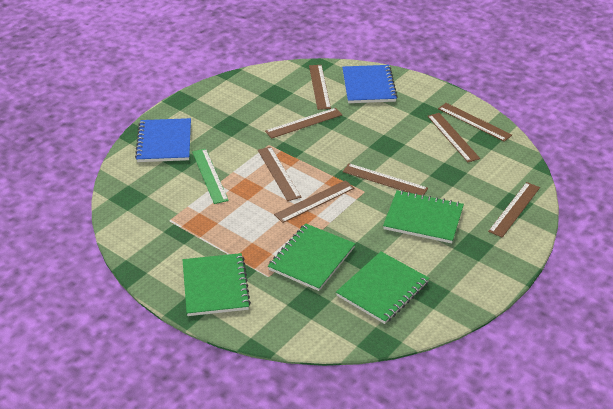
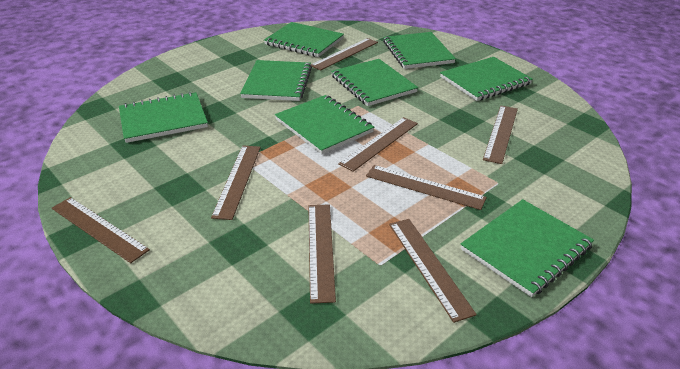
blue notebook: [135,118,191,162] [342,65,398,103] = 2 -> none = 0
green notebook: [183,253,251,316] [268,223,355,291] [336,252,430,324] [383,190,464,244] = 4 -> [119,92,208,143] [240,60,312,101] [264,22,344,57] [275,95,374,154] [331,59,418,106] [383,32,456,69] [440,57,533,101] [461,199,594,297] = 8
green ruler: [192,149,229,204] = 1 -> none = 0

